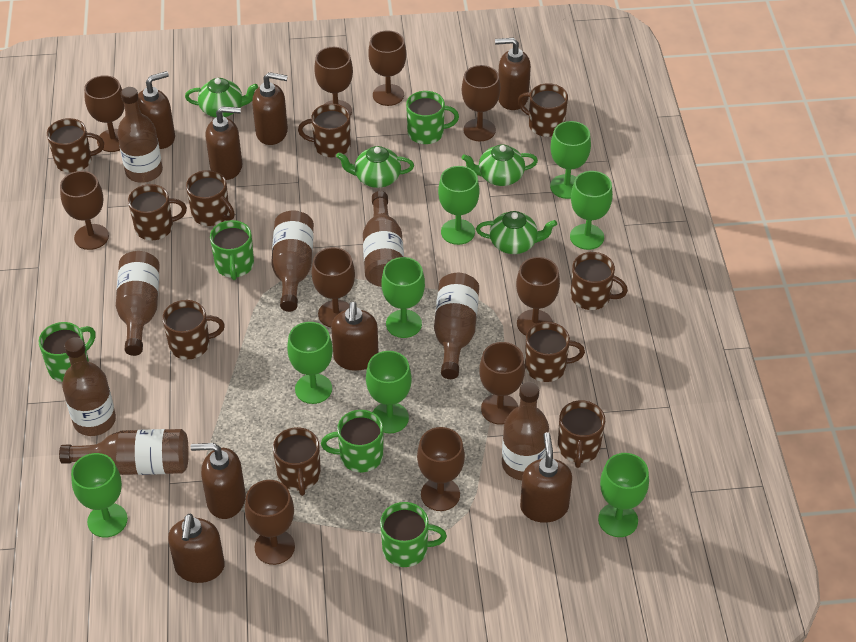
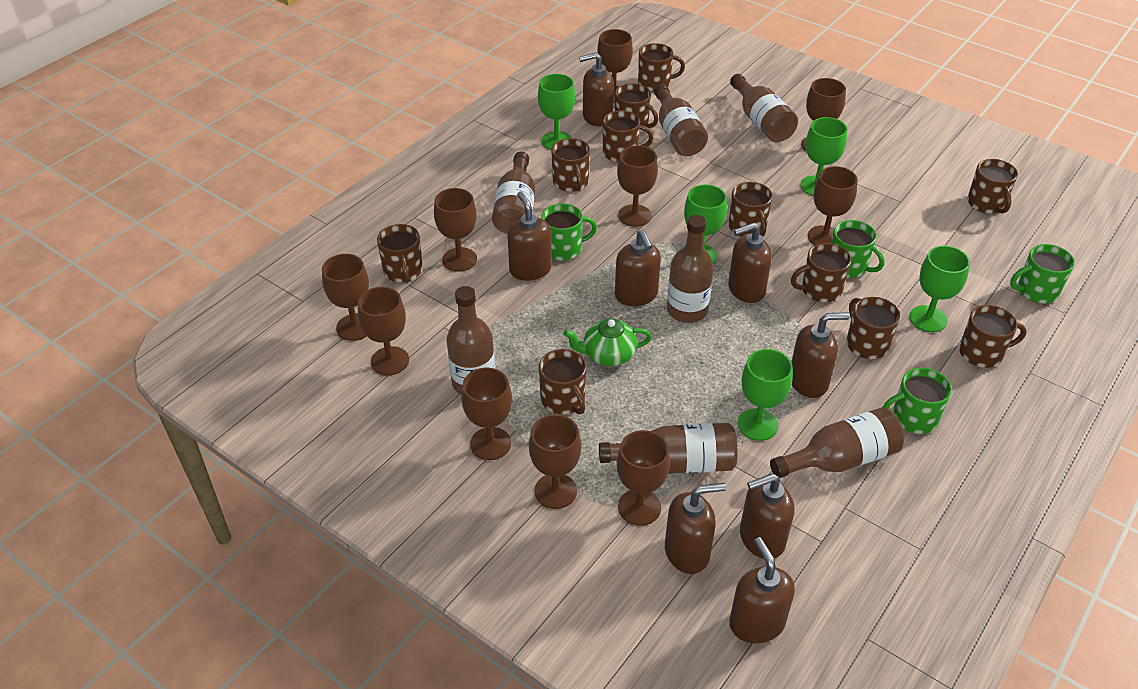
brown bottle: [59,429,189,475] [62,337,116,436] [116,251,160,356] [117,87,163,183] [271,210,314,312] [363,191,404,287] [434,273,479,379] [502,382,549,480] = 8 -> [446,286,495,395] [492,151,535,234] [599,423,738,474] [654,84,708,156] [667,215,714,323] [730,74,798,142] [770,407,904,478] = 7
brown mug: [47,118,104,173] [128,184,187,241] [162,300,225,360] [186,170,235,226] [273,427,321,496] [298,103,351,157] [518,83,568,137] [525,322,585,382] [558,400,605,468] [571,252,628,310] = 10 -> [377,224,423,283] [539,349,586,415] [551,138,590,192] [603,110,653,162] [615,83,658,133] [638,43,685,92] [729,182,773,237] [791,243,851,302] [846,297,900,359] [959,305,1027,368] [967,159,1018,214] = 11
green goblet: [71,453,128,538] [287,322,333,404] [366,351,412,433] [382,257,425,338] [438,166,480,245] [550,121,591,199] [570,171,613,250] [598,453,649,537] = 8 -> [538,74,575,150] [684,185,727,264] [738,349,793,441] [800,117,847,196] [909,245,970,332] = 5
green mug: [38,322,96,382] [210,220,254,280] [321,410,383,472] [380,502,447,567] [406,91,459,144] = 5 -> [541,203,597,261] [831,220,885,278] [883,368,952,434] [1010,244,1075,304] = 4
green teapot: [185,78,258,118] [336,146,414,188] [462,144,538,186] [476,211,557,254] = 4 -> [564,318,652,366] = 1

